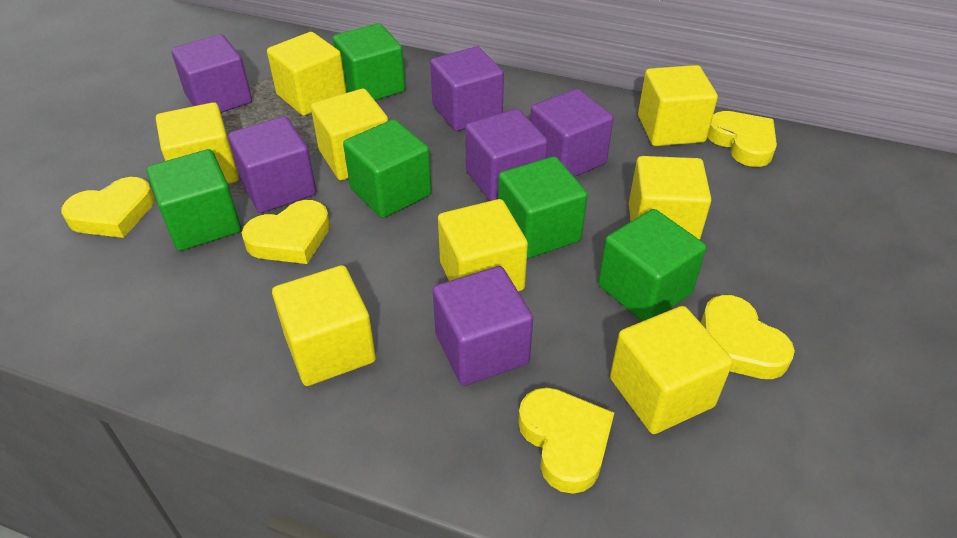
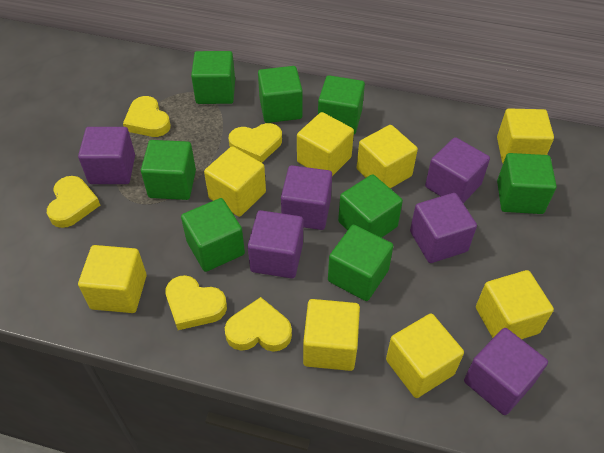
green cube: [147,149,241,251] [333,23,405,100] [343,119,432,218] [498,156,588,259] [598,209,706,321] = 5 -> [141,140,196,200] [181,198,245,272] [191,51,235,104] [258,66,303,123] [318,75,365,134] [328,225,393,301] [338,174,403,238] [497,153,557,214] = 8

